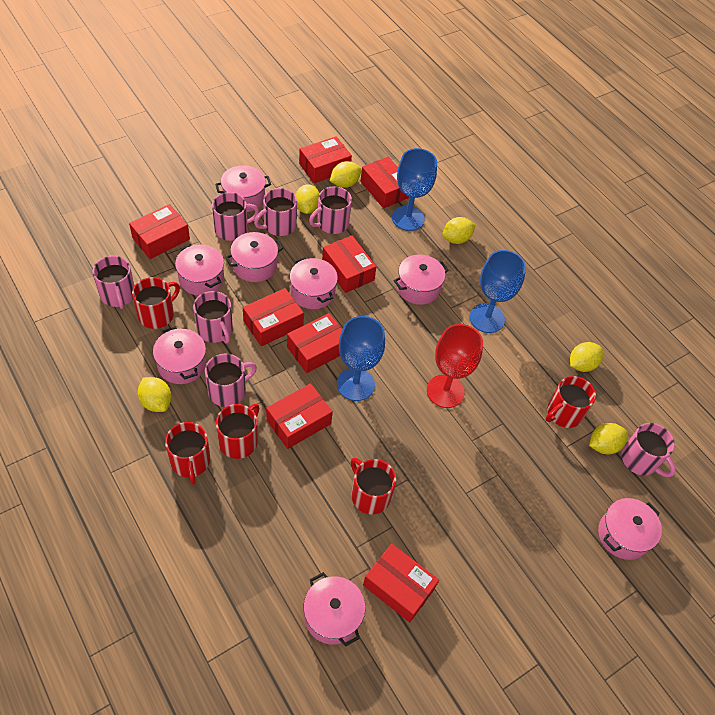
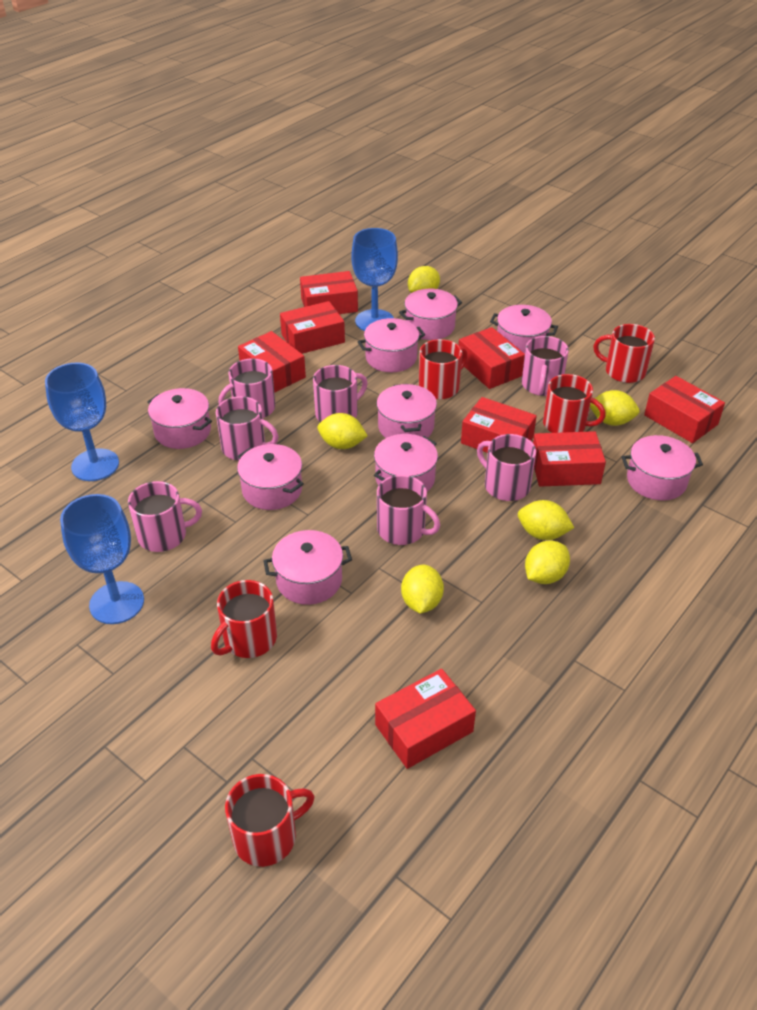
pink pot: [153,327,206,384] [175,245,224,296] [215,165,271,212] [225,232,283,282] [290,257,338,309] [304,572,365,647] [394,254,449,305] [598,498,662,560] = 8 -> [147,388,212,449] [237,444,304,510] [263,530,352,605] [358,318,425,372] [374,434,438,492] [377,384,437,438] [399,289,462,340] [490,305,558,354] [622,435,703,500] = 9
red goblet: [427,324,483,408] = 1 -> none = 0

